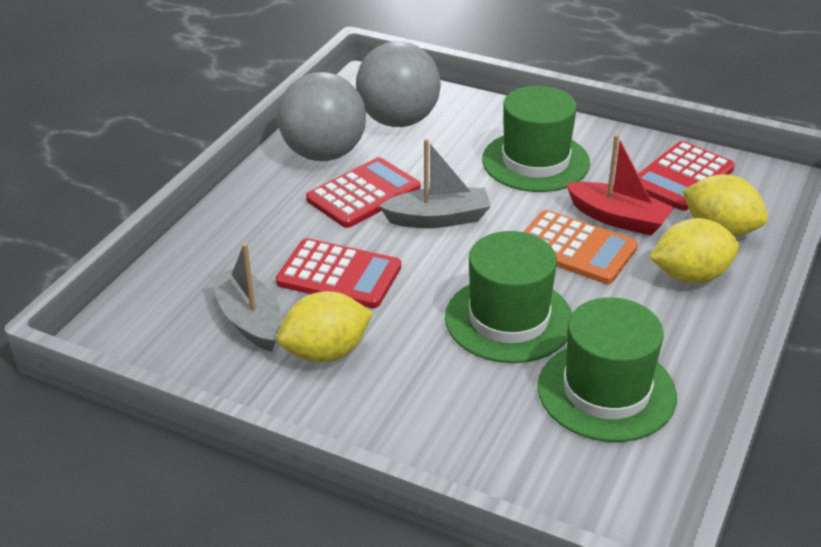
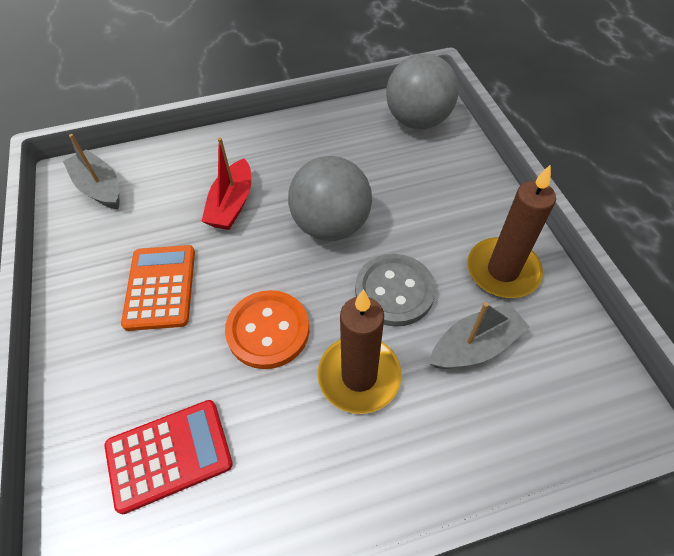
brown candle: none = 0 -> [317,289,402,414] [467,164,556,298] = 2
green hat: [445,231,572,363] [482,86,590,192] [537,297,677,442] = 3 -> none = 0
grey button: none = 0 -> [355,254,436,327] = 1
orange button: none = 0 -> [225,290,309,369] = 1
red calculator: [276,238,401,308] [306,157,420,228] [638,141,735,211] = 3 -> [104,400,233,514] = 1
yellow lemon: [277,291,373,362] [649,218,739,284] [683,174,768,237] = 3 -> none = 0

